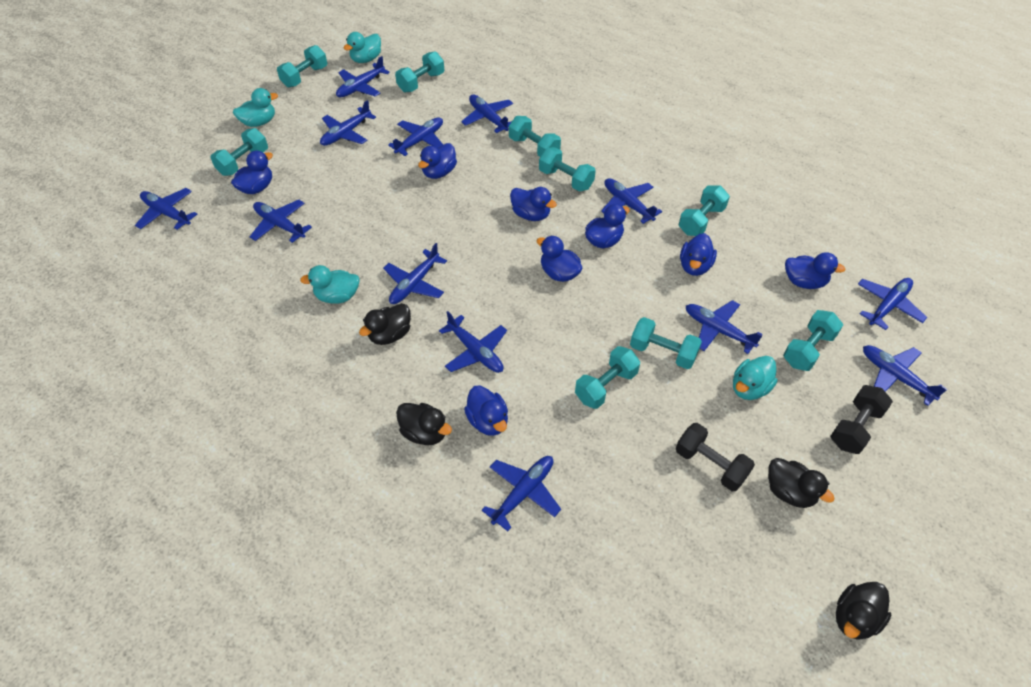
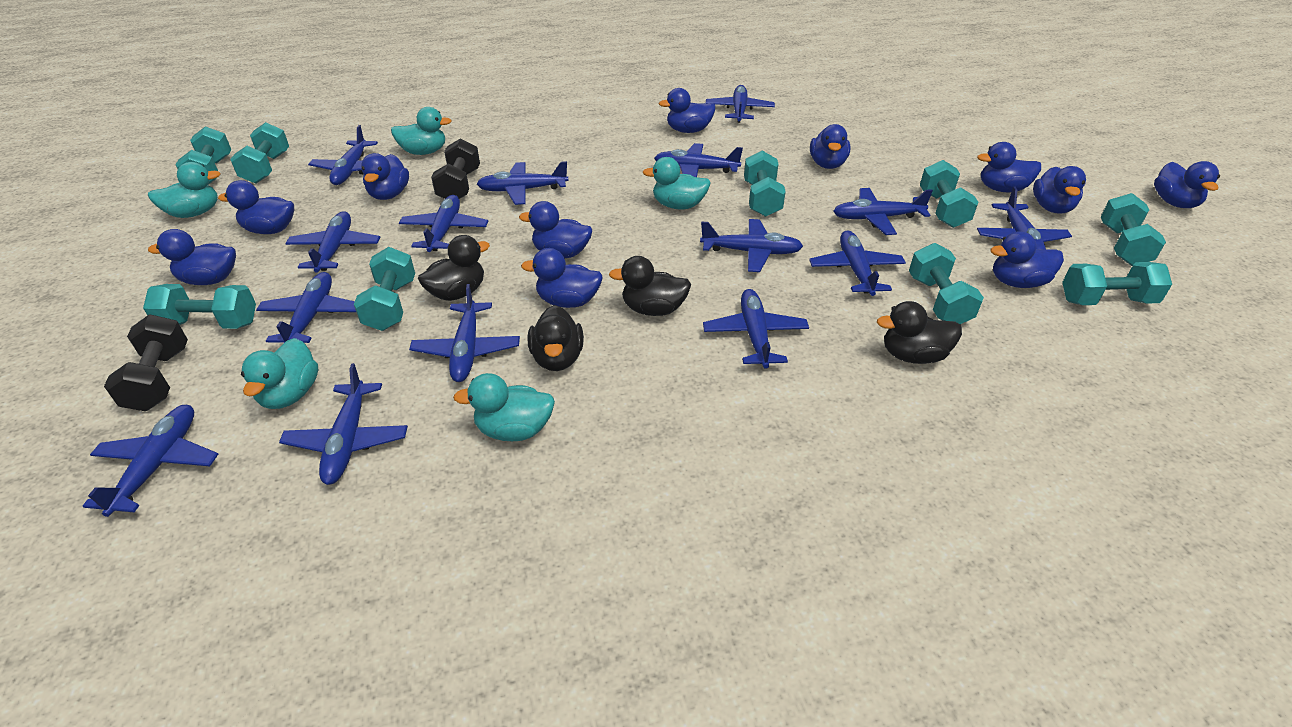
blue duck: [231,151,273,194] [418,143,457,179] [464,385,508,436] [510,187,557,221] [537,236,583,282] [585,204,630,248] [680,233,717,276] [785,252,846,289] = 8 -> [148,229,236,285] [218,180,294,234] [361,153,409,200] [519,201,592,258] [521,248,603,308] [659,88,715,133] [810,124,850,169] [977,142,1041,192] [990,231,1064,288] [1033,166,1086,213] [1154,161,1220,208] = 11
blue plane: [135,188,198,230] [250,200,312,243] [320,100,376,146] [336,56,390,97] [383,243,447,304] [388,117,443,156] [439,311,507,373] [461,95,513,133] [482,456,561,531] [601,178,662,224] [686,300,763,354] [858,278,927,330] [863,345,947,406] = 13 -> [83,405,218,517] [256,272,356,343] [279,363,408,485] [285,211,380,273] [308,125,378,185] [399,195,488,252] [409,284,520,382] [477,161,569,205] [654,143,743,177] [700,219,803,272] [703,289,809,369] [706,85,775,123] [809,230,906,296] [833,188,933,235] [977,186,1072,249] = 15
turquoise duck: [233,88,278,127] [300,265,360,304] [344,32,381,63] [733,356,778,400] = 4 -> [148,162,221,218] [241,338,318,409] [391,107,451,155] [453,373,555,441] [643,157,711,209] = 5

